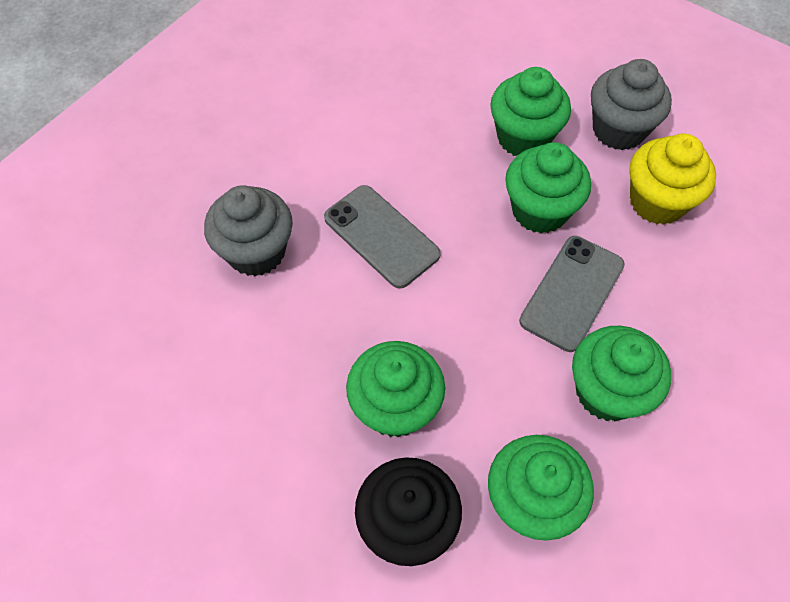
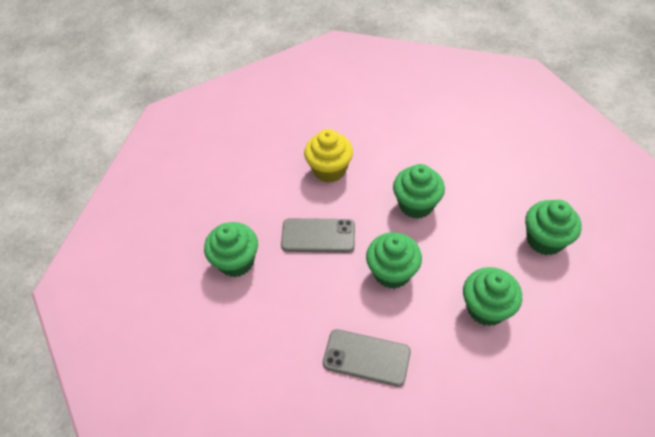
black cupcake: [355,457,462,566] = 1 -> none = 0
grey cupcake: [204,185,293,276] [591,59,672,150] = 2 -> none = 0

